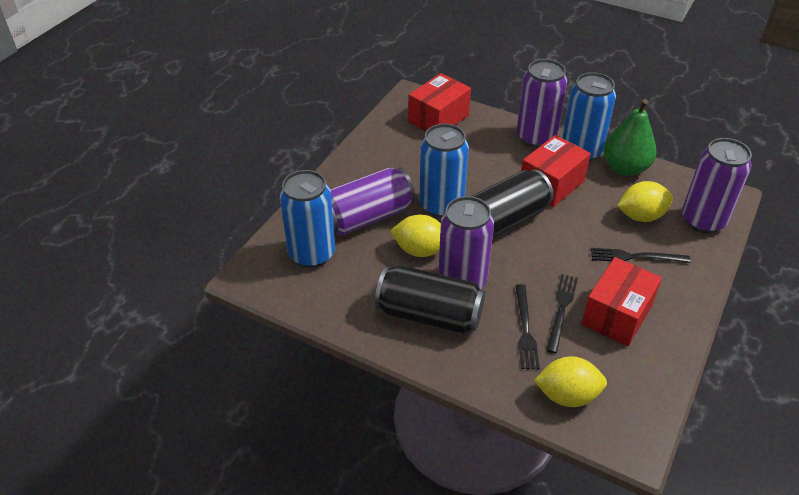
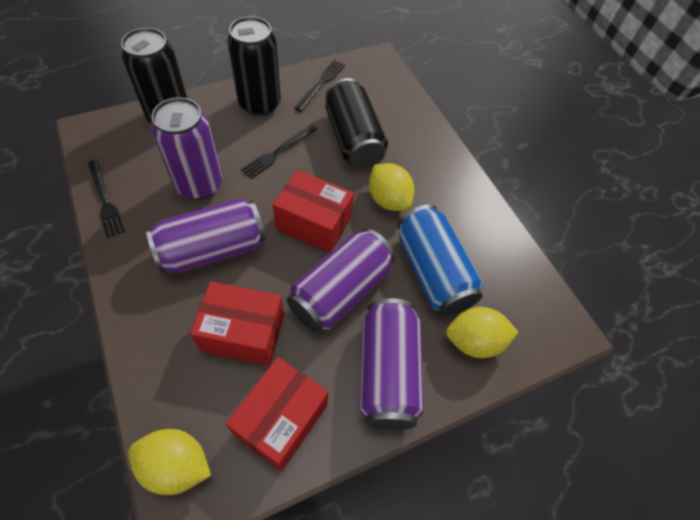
black can: [375,265,485,334] [471,169,554,238] = 2 -> [121,28,188,124] [227,16,281,116] [325,78,388,169] = 3
blue can: [280,170,335,268] [419,124,469,218] [562,72,616,162] = 3 -> [398,205,483,316] = 1
green pear: [604,99,657,176] = 1 -> none = 0

